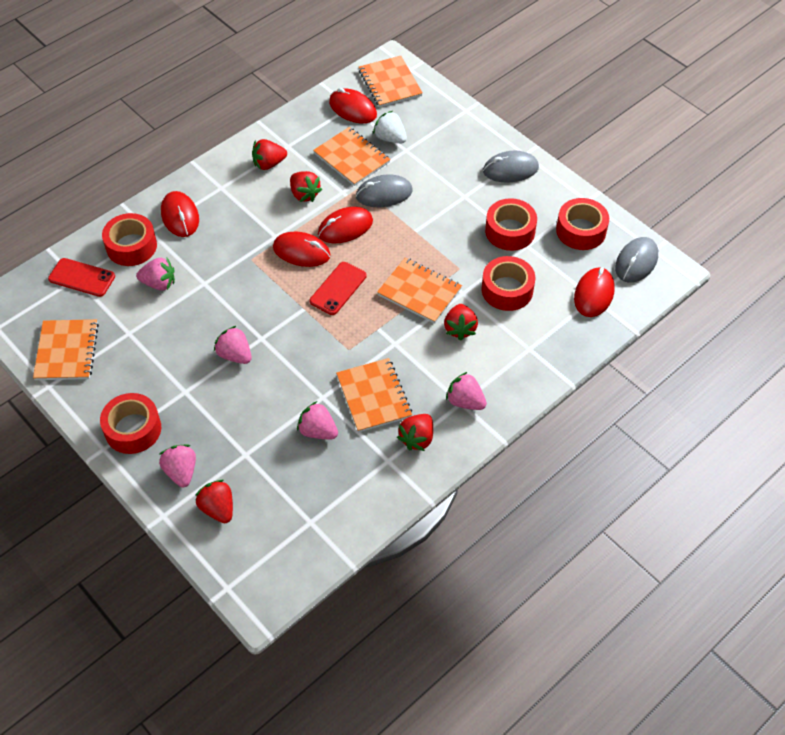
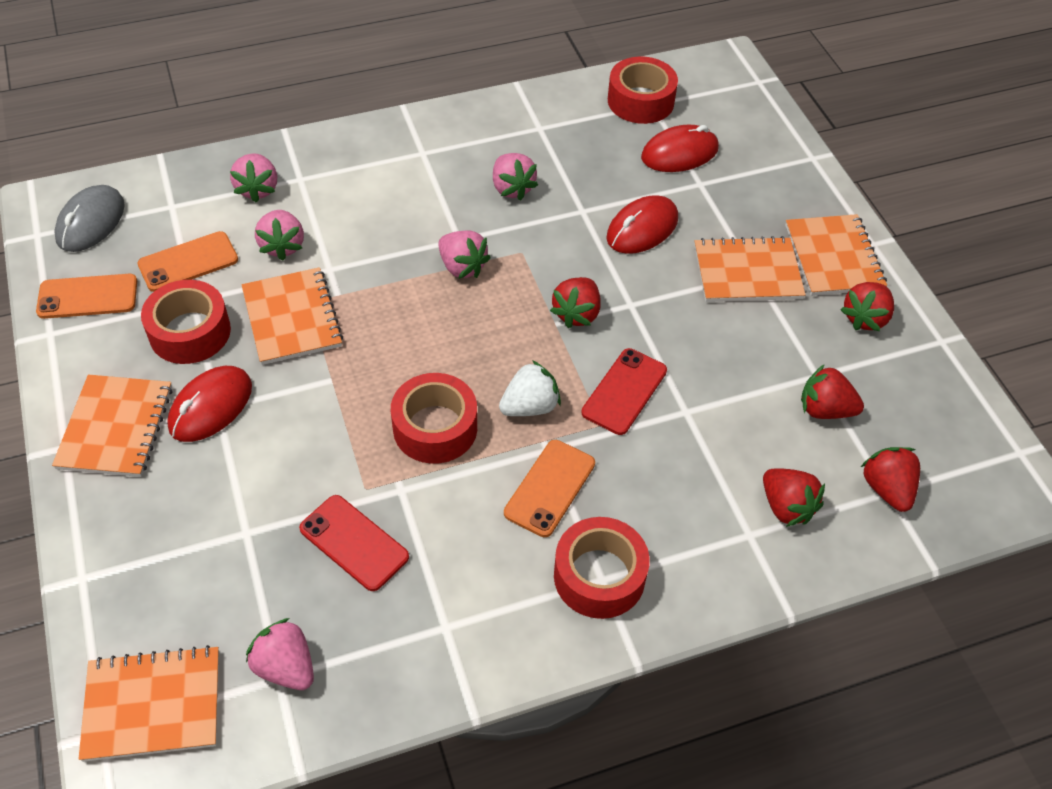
grey mouse: [356,175,413,207] [483,151,539,183] [615,237,658,283] = 3 -> [54,185,125,252] = 1
orange phone: none = 0 -> [36,274,137,319] [137,231,238,292] [504,440,595,537] = 3
red mouse: [161,191,199,237] [273,232,331,267] [318,207,373,244] [329,88,377,123] [574,267,615,317] = 5 -> [167,366,252,442] [606,195,678,254] [641,125,719,172] = 3
red tape: [100,393,161,454] [102,213,157,266] [482,256,535,311] [485,198,537,251] [556,198,609,250] = 5 -> [141,280,231,364] [391,373,477,464] [554,517,650,619] [608,57,678,124] = 4

